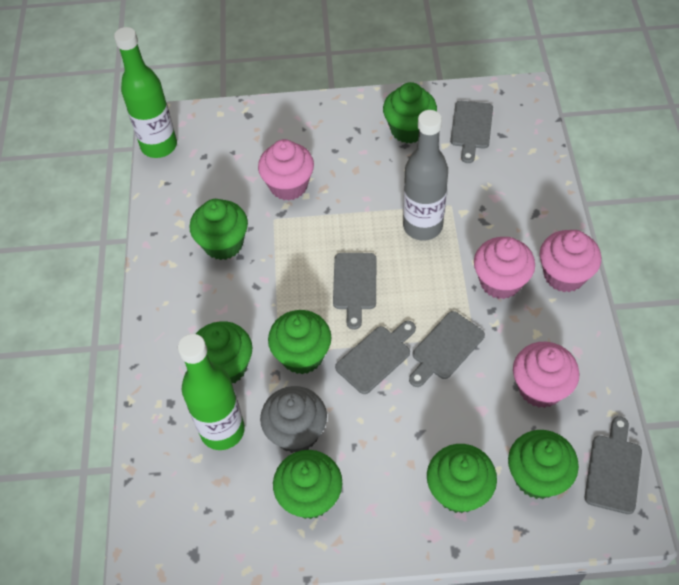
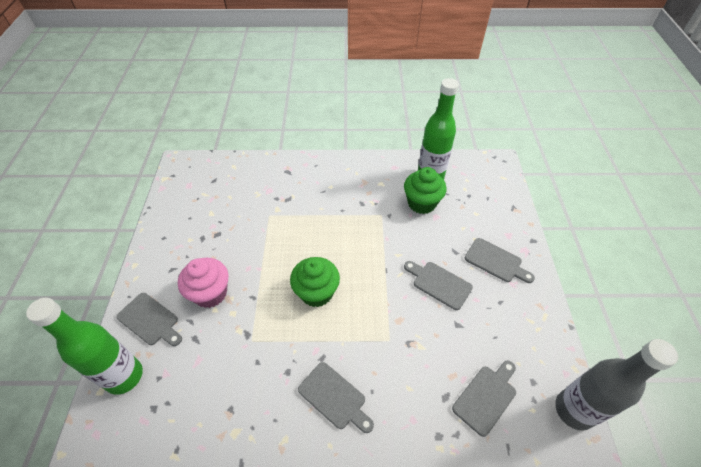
green cupcake: [189,199,248,260] [196,321,252,383] [268,310,332,374] [273,450,342,519] [383,82,437,143] [427,444,497,513] [508,430,579,499] = 7 -> [290,257,340,307] [404,167,447,214] = 2
grey cupcake: [260,386,327,453] = 1 -> none = 0
pink cupcake: [258,139,314,201] [474,237,535,299] [513,342,580,408] [540,230,601,292] = 4 -> [178,258,229,308] = 1

